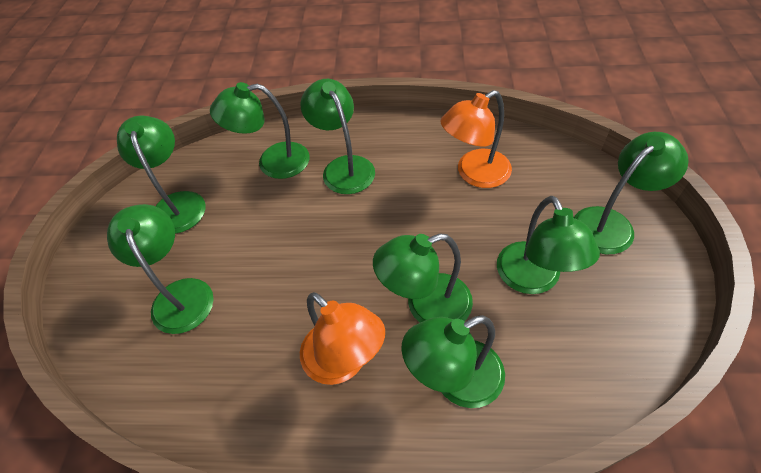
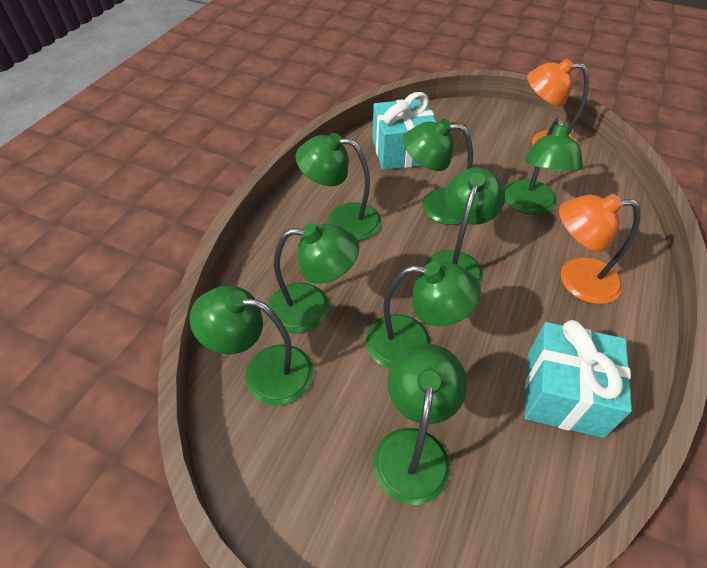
turquoise gift: none = 0 -> [372,92,437,170] [524,320,632,438] = 2

